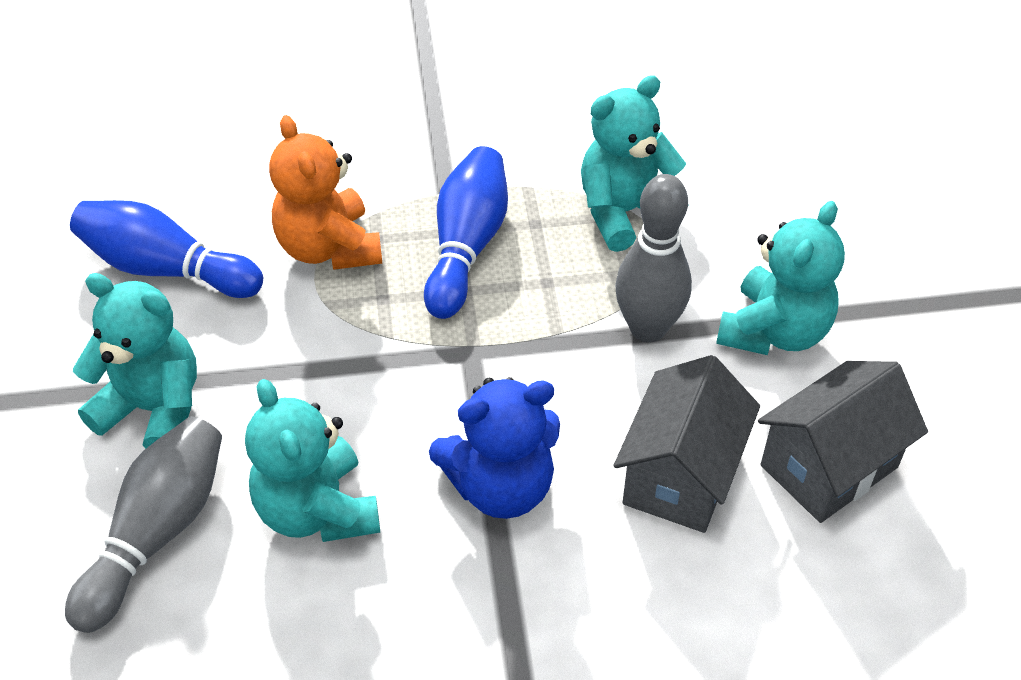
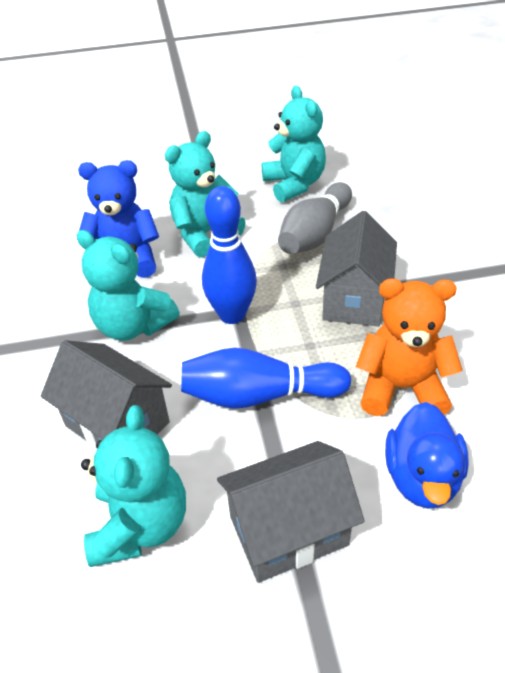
blue duck: none = 0 -> [385,402,469,509] = 1
grey bowling pin: [65,416,222,633] [615,174,692,342] = 2 -> [278,182,352,254] = 1
grey house: [614,355,760,533] [758,361,928,523] = 2 -> [40,340,172,450] [217,441,365,583] [316,211,397,327] = 3

